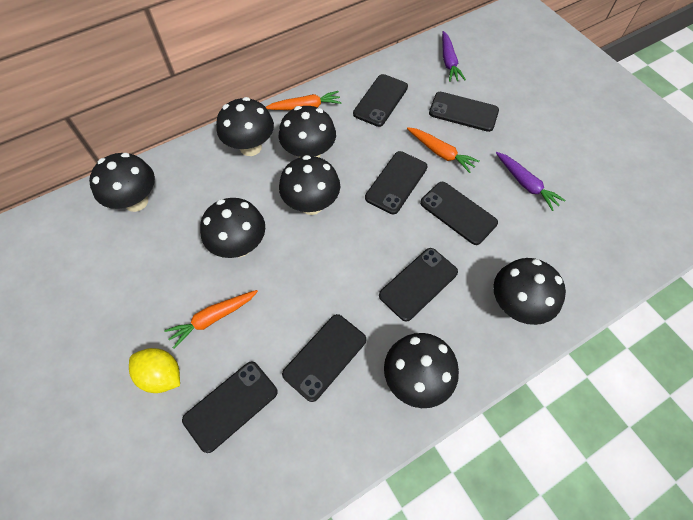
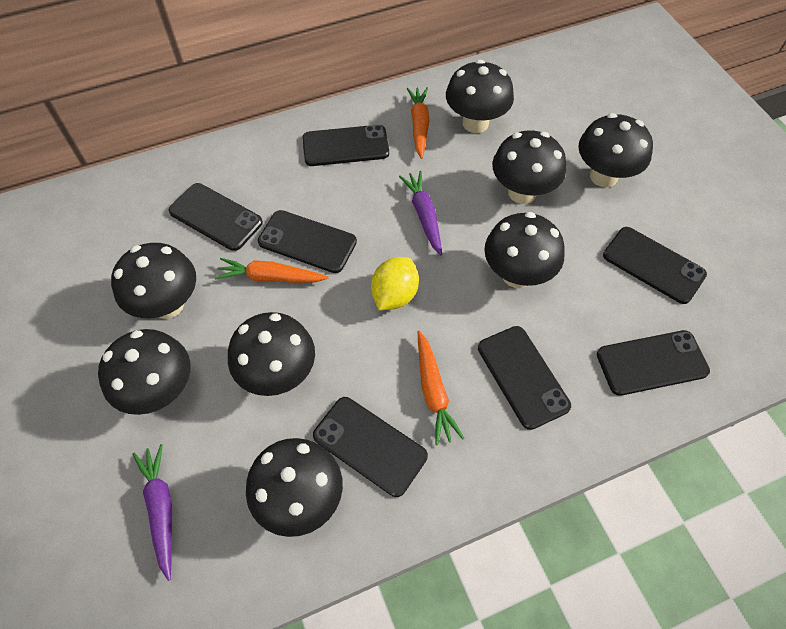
black mushroom: [89,153,155,212] [200,198,265,258] [216,97,274,156] [279,106,336,158] [279,155,340,215] [384,333,459,408] [493,258,566,325] = 7 -> [98,329,190,415] [111,243,196,319] [228,312,315,396] [246,438,343,537] [446,60,514,133] [484,212,565,288] [492,130,566,204] [578,113,653,188] = 8

